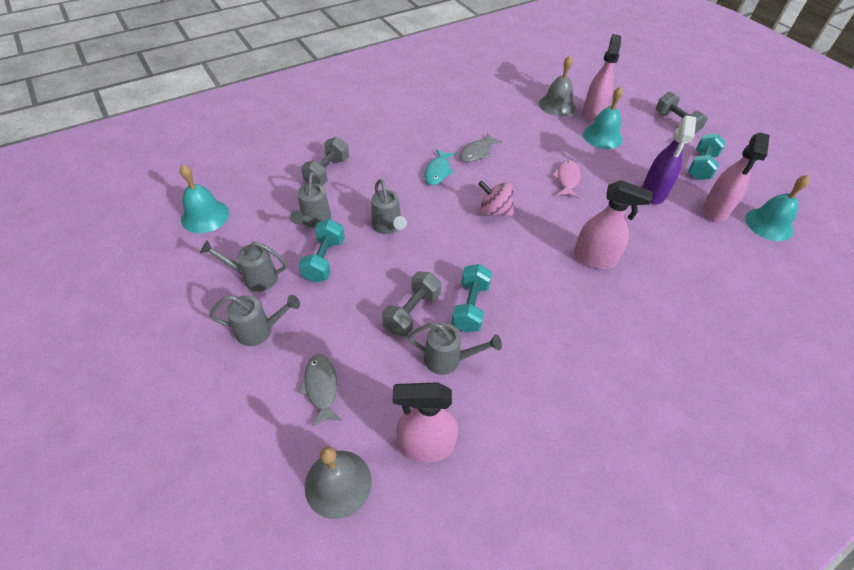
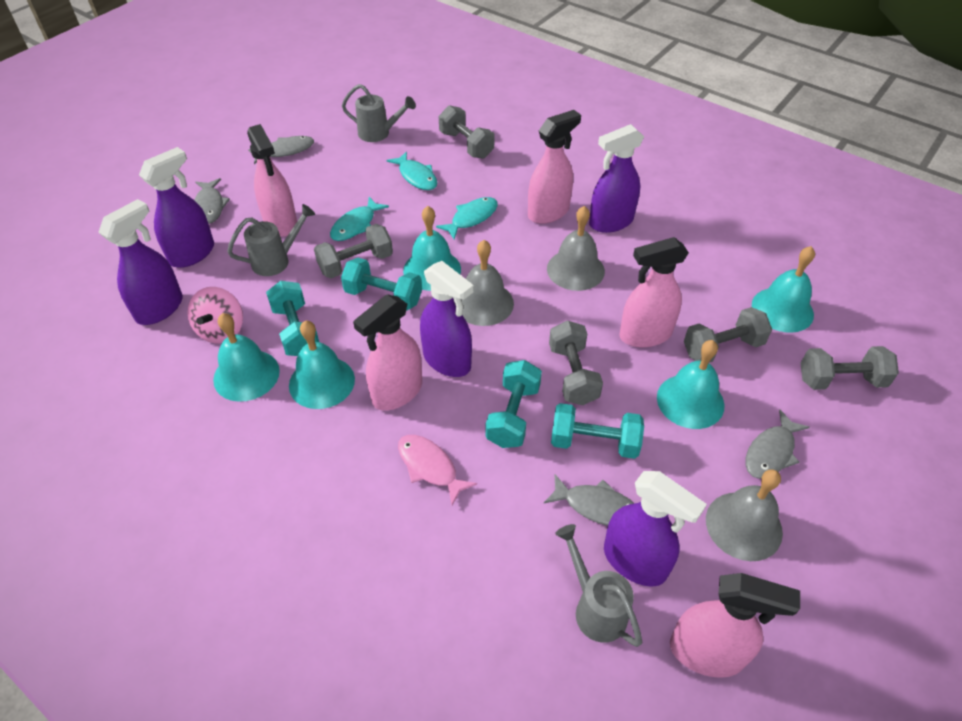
grey bell: [305,446,372,519] [539,56,576,116] = 2 -> [461,240,514,326] [547,206,605,291] [706,469,783,561] = 3
grey dumbbell: [301,137,349,185] [382,271,441,336] [656,92,708,134] = 3 -> [314,224,393,278] [439,105,495,159] [549,320,603,405] [684,307,772,363] [801,346,899,390] = 5
grey fish: [298,354,342,427] [460,133,502,162] = 2 -> [195,178,230,224] [248,136,314,164] [544,474,634,526] [745,410,810,479] = 4
grey watering can: [200,240,287,292] [210,295,300,346] [290,172,331,227] [372,179,407,234] [408,322,502,375] = 5 -> [227,204,315,276] [342,84,416,142] [555,524,642,647] = 3
pink spray bottle: [393,382,458,463] [574,180,653,269] [583,34,621,122] [703,132,769,222] = 4 -> [247,124,297,237] [353,294,422,411] [528,110,581,224] [619,237,689,348] [670,573,800,678] = 5
purple spray bottle: [642,115,696,205] = 1 -> [98,199,183,325] [139,147,214,268] [420,261,474,377] [589,124,644,233] [604,471,707,587] = 5
turquoise bell: [180,164,229,233] [583,86,623,149] [745,175,810,241] = 3 -> [213,313,280,402] [289,320,355,409] [403,206,461,291] [657,340,725,429] [752,246,815,333] = 5
turquoise dumbbell: [298,219,345,283] [451,264,492,332] [688,133,726,180] = 3 -> [266,281,319,356] [341,258,422,311] [485,360,542,448] [551,403,644,459] = 4
turquoise fish: [424,149,455,185] = 1 -> [330,197,389,241] [386,151,437,190] [436,197,498,239] = 3

